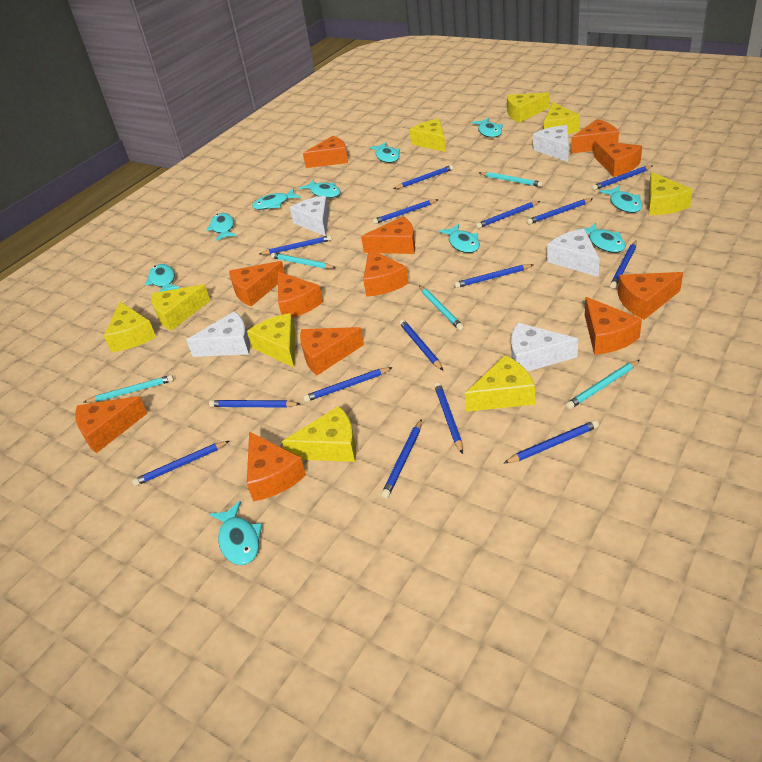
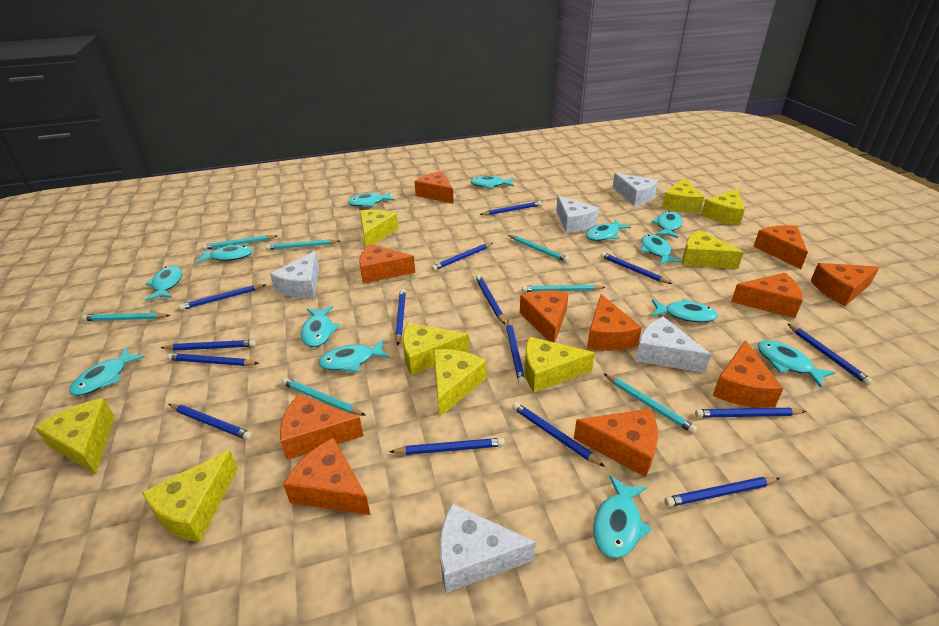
orange cheese: [75,396,147,453] [229,261,285,306] [247,431,306,502] [278,272,323,318] [300,327,364,375] [303,136,348,168] [361,216,415,254] [363,249,408,297] [571,119,619,154] [585,297,642,355] [594,140,642,177] [618,272,683,320] = 12 -> [280,394,363,460] [283,438,371,515] [359,244,415,284] [414,171,454,204] [520,290,569,343] [574,408,658,477] [587,294,642,351] [713,340,784,408] [731,273,803,318] [753,225,808,269] [810,263,879,306] = 11
turquoise fish: [145,264,180,292] [206,213,237,241] [209,501,262,565] [252,189,301,210] [299,179,341,198] [369,142,400,163] [439,224,480,253] [472,118,503,138] [577,223,626,253] [600,185,642,213] = 10 -> [69,347,145,396] [145,266,182,301] [196,244,253,263] [301,306,340,347] [319,340,390,372] [348,192,395,207] [470,176,514,189] [586,219,631,241] [593,475,652,558] [641,234,682,265] [651,211,682,238] [652,299,718,322] [758,340,836,388] = 13
turquoise pencil: [83,375,174,403] [271,253,336,269] [419,285,464,330] [479,172,543,187] [566,360,640,409] = 5 -> [82,313,171,321] [202,235,277,250] [266,239,340,250] [282,378,366,416] [508,235,569,262] [522,285,606,292] [603,373,697,434] = 7

